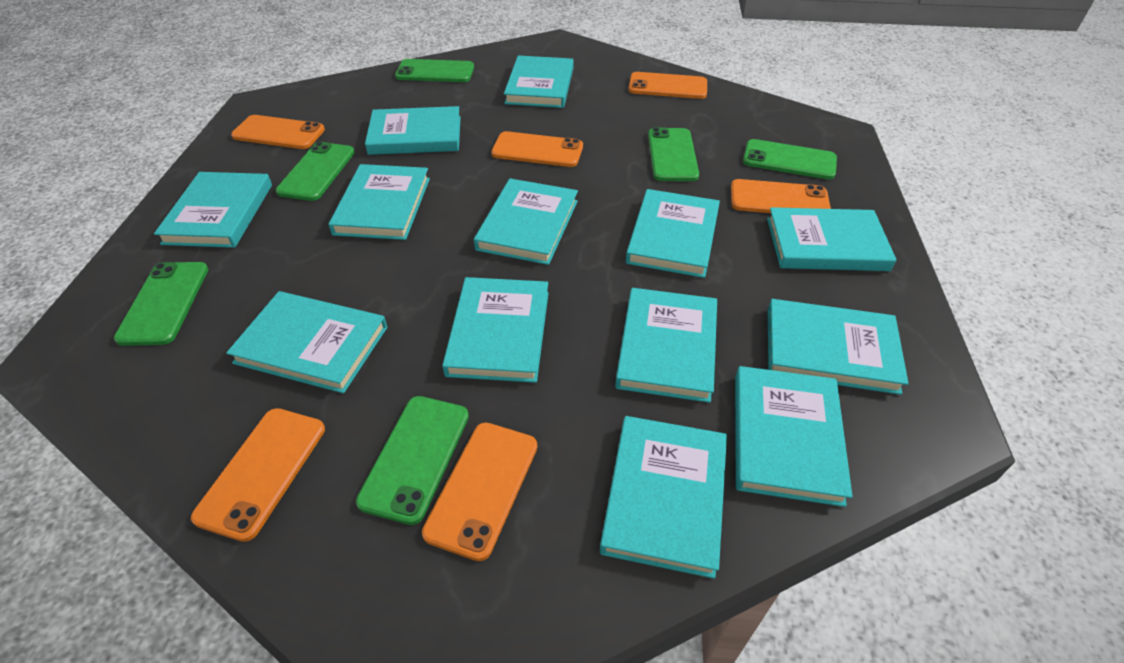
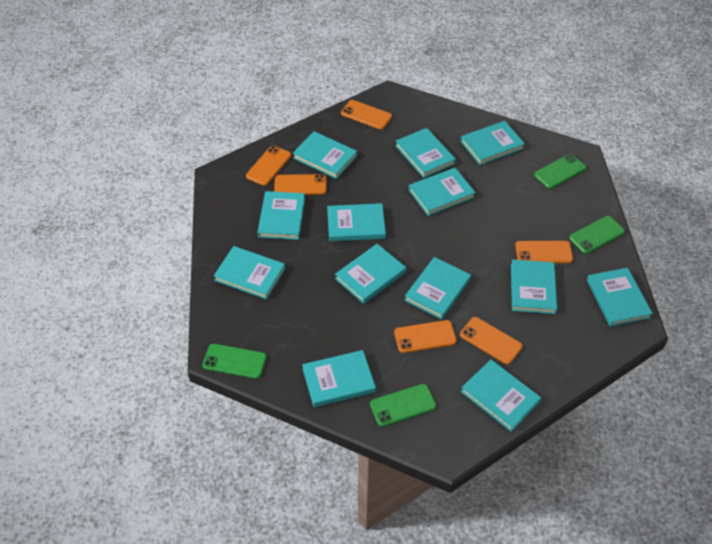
green phone: [114,262,208,346] [276,142,355,201] [356,396,469,525] [395,59,474,82] [648,127,699,181] [743,139,837,180] = 6 -> [202,344,267,379] [370,384,436,427] [534,154,586,189] [569,216,625,254] = 4

